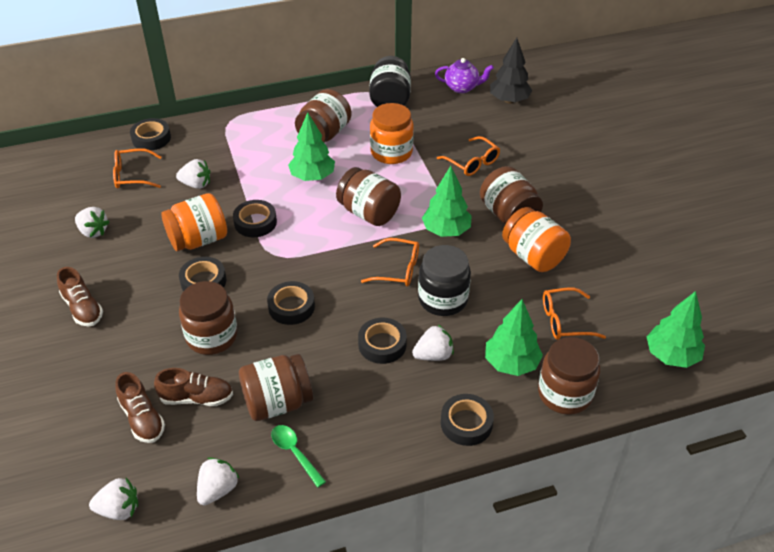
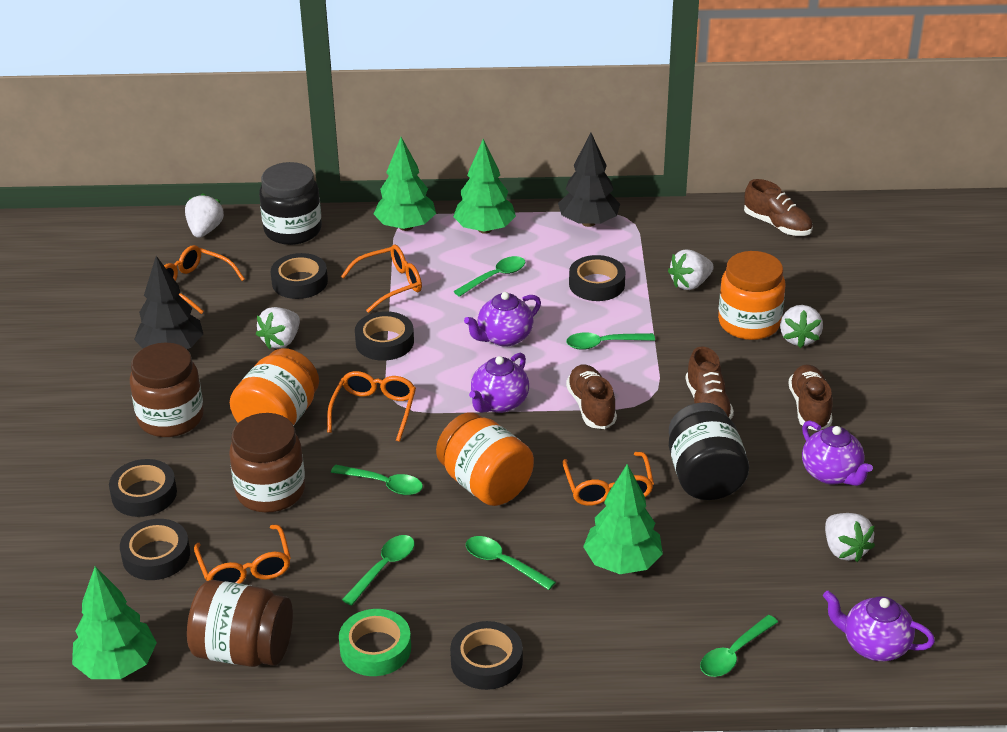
black tree: [490,38,533,103] = 1 -> [134,256,203,349] [558,133,620,227] = 2
brown jar: [179,281,238,355] [239,354,313,421] [295,89,352,143] [336,167,401,226] [480,166,543,224] [538,337,600,415] = 6 -> [130,342,204,437] [187,580,293,667] [229,413,305,513] = 3
brown shoe: [57,267,103,326] [115,372,165,443] [154,368,233,406] = 3 -> [566,365,617,429] [686,347,734,419] [744,179,813,236] [788,364,833,431] = 4
green spoon: [271,425,326,488] = 1 -> [331,465,423,495] [342,535,415,606] [453,256,525,297] [466,536,556,590] [566,332,655,350] [700,615,778,677] = 6
green tape: none = 0 -> [339,609,411,676] = 1
orange glasses: [113,148,161,188] [361,238,419,286] [437,136,500,176] [543,288,606,340] = 4 -> [164,245,245,314] [194,525,291,584] [327,371,416,442] [341,245,422,313] [562,452,654,506] = 5
purple teapot: [435,58,494,93] = 1 -> [464,292,541,347] [469,353,529,413] [802,420,873,486] [823,591,935,661] = 4

